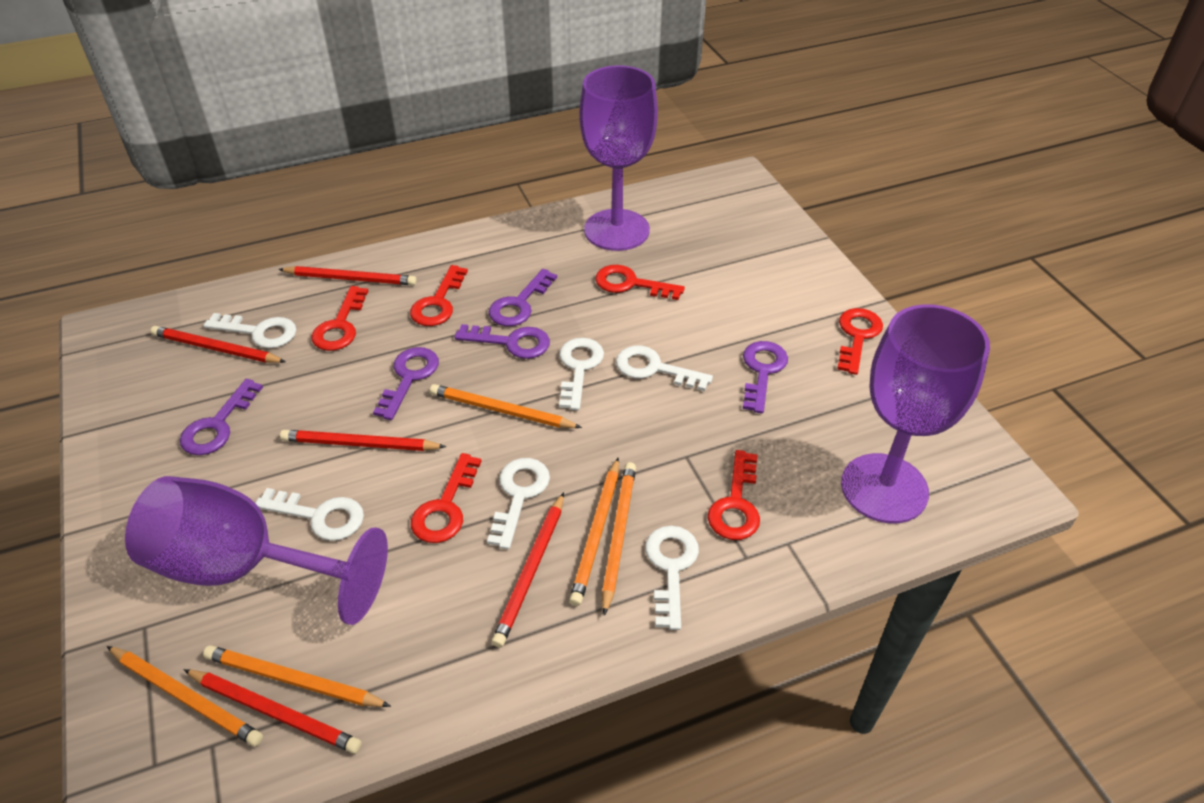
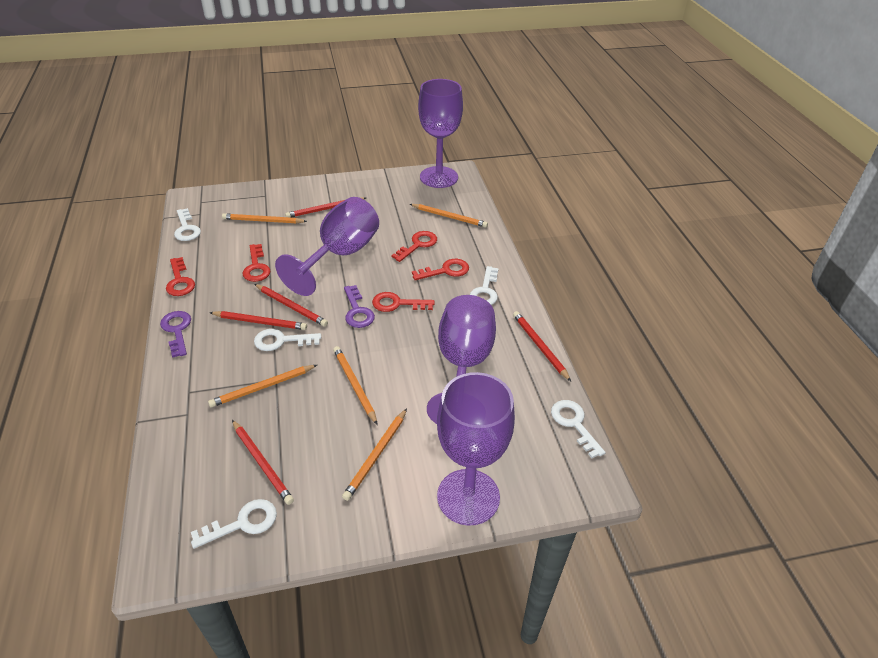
purple goblet: [125,476,388,625] [579,65,658,251] [841,304,990,523] = 3 -> [275,197,379,296] [418,79,463,188] [427,295,496,424] [437,372,515,526] = 4
purple key: [180,379,263,455] [373,347,439,420] [455,324,550,359] [489,269,557,326] [743,341,788,413] = 5 -> [160,311,191,358] [344,285,375,328] = 2
red key: [312,286,368,351] [410,265,468,326] [411,453,482,543] [595,265,685,300] [708,450,760,540] [837,308,883,375] = 6 -> [166,257,195,296] [243,244,271,282] [372,292,435,312] [392,231,437,262] [412,259,469,280] = 5
white key: [203,313,296,348] [255,488,364,541] [487,458,550,549] [559,338,604,410] [616,346,713,391] [645,526,699,630] = 6 -> [174,208,201,241] [191,499,277,549] [254,329,321,351] [470,266,499,305] [551,400,606,458] = 5

